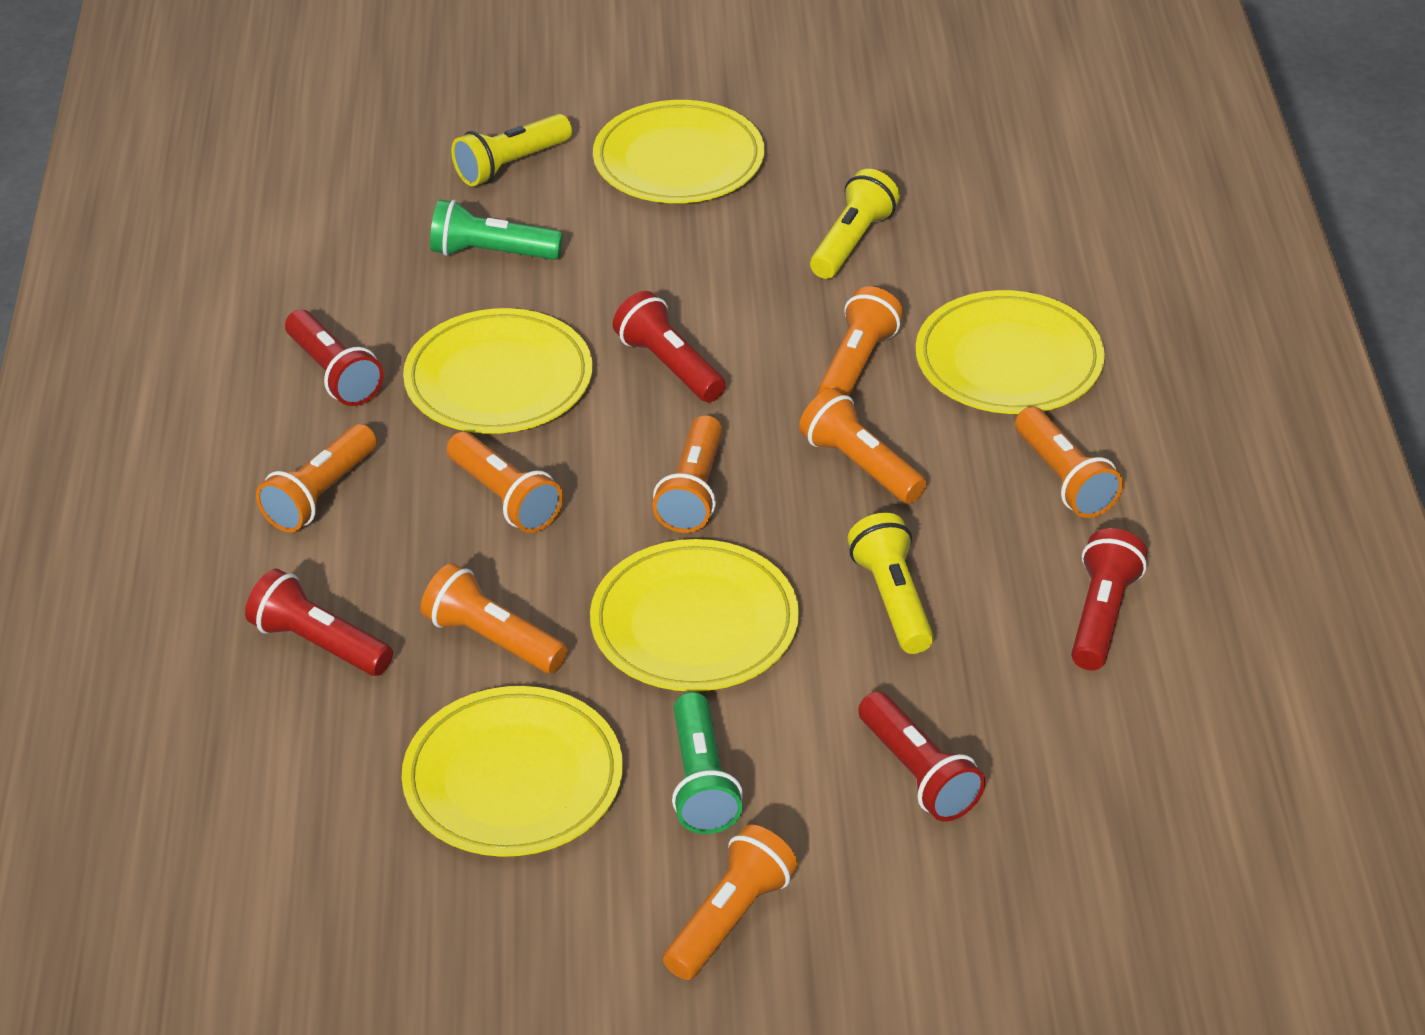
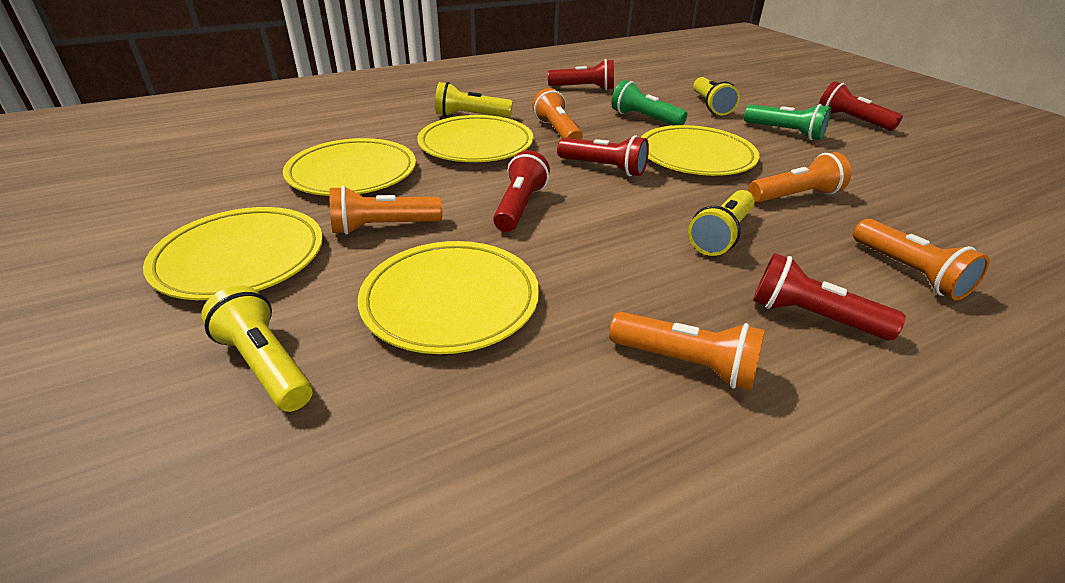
orange flashlight: [256,424,377,532] [421,563,567,673] [447,432,563,533] [652,415,723,533] [663,825,798,980] [799,389,927,504] [818,286,903,396] [1015,407,1123,518] = 8 -> [329,186,442,235] [532,88,583,140] [609,312,765,391] [748,152,851,202] [853,219,990,300] = 5
yellow flashlight: [451,114,572,186] [810,169,900,279] [848,513,934,654] = 3 -> [201,285,313,412] [435,82,513,118] [688,190,755,256] [693,77,740,115] = 4

